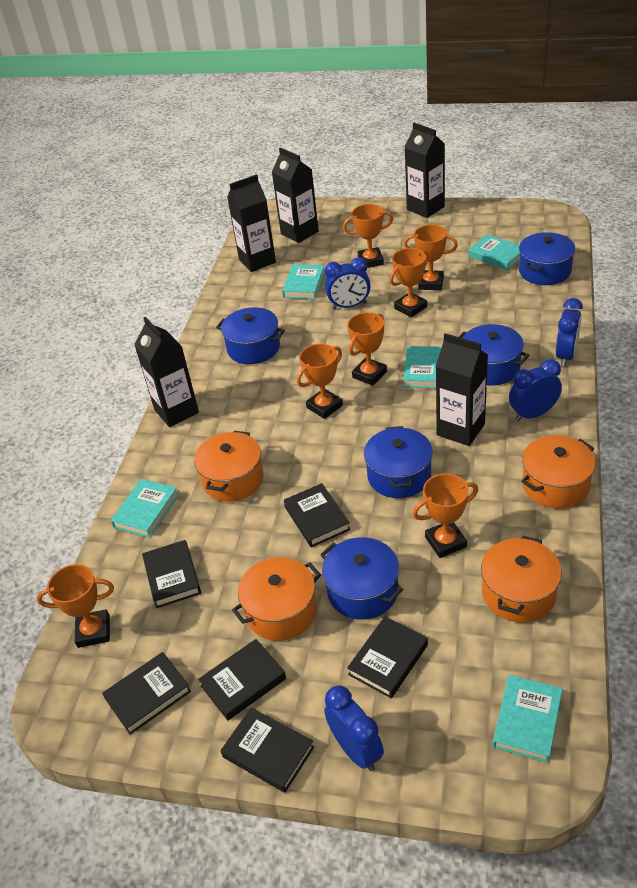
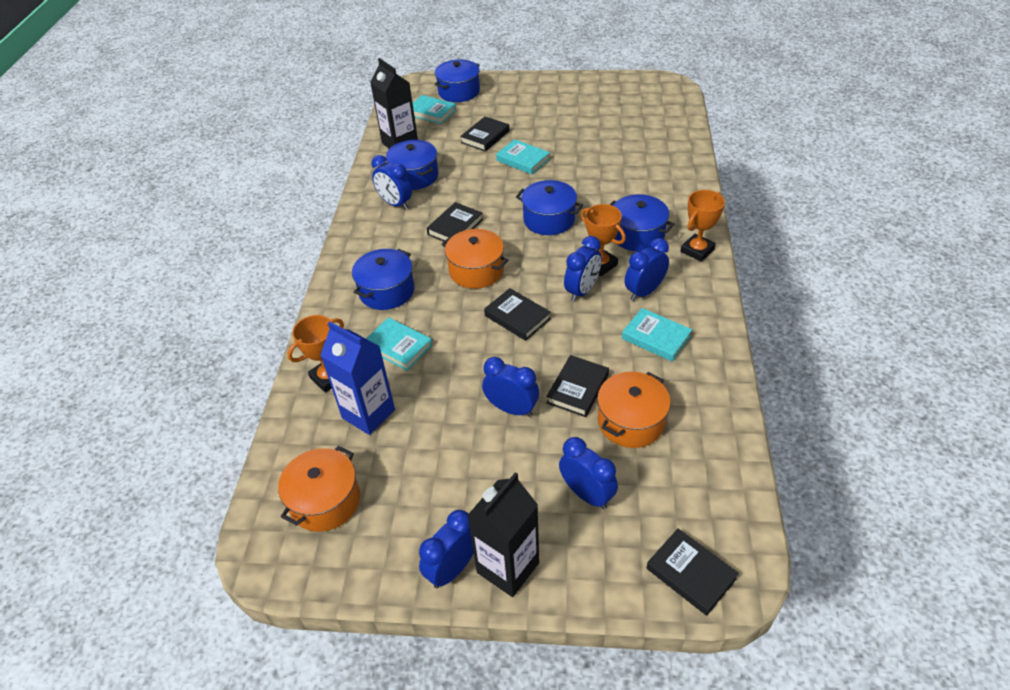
black book: [102,652,191,735] [142,540,201,608] [198,639,286,721] [221,708,314,793] [284,483,350,547] [347,616,428,698] = 6 -> [427,202,483,241] [460,117,509,152] [484,288,551,341] [546,355,609,417] [647,528,739,616] = 5
black carton: [134,317,199,427] [227,174,276,272] [272,148,319,243] [405,123,445,218] [435,333,488,446] = 5 -> [370,58,418,149] [467,472,539,597] = 2
blue carton: none = 0 -> [320,322,395,435] = 1
blue clock: [324,685,384,771] [325,257,371,309] [509,359,562,421] [556,298,583,367] = 4 -> [371,155,412,210] [419,510,474,588] [482,357,539,417] [559,437,618,509] [564,236,602,302] [625,238,669,301] = 6
orange pot: [194,431,264,502] [232,557,321,641] [481,536,562,623] [521,435,596,509] = 4 -> [278,446,360,532] [442,229,509,289] [597,372,671,448] = 3
orange trophy: [37,564,114,648] [297,344,343,419] [343,204,393,268] [347,312,387,386] [390,248,429,318] [404,225,458,290] [413,473,478,558] = 7 -> [287,315,344,393] [581,204,626,276] [681,190,725,262] = 3
turquoise book: [111,479,179,538] [282,264,325,299] [403,346,442,388] [469,234,520,270] [493,675,563,763] = 5 -> [366,317,432,371] [413,95,456,124] [496,139,550,174] [622,308,692,362] = 4

